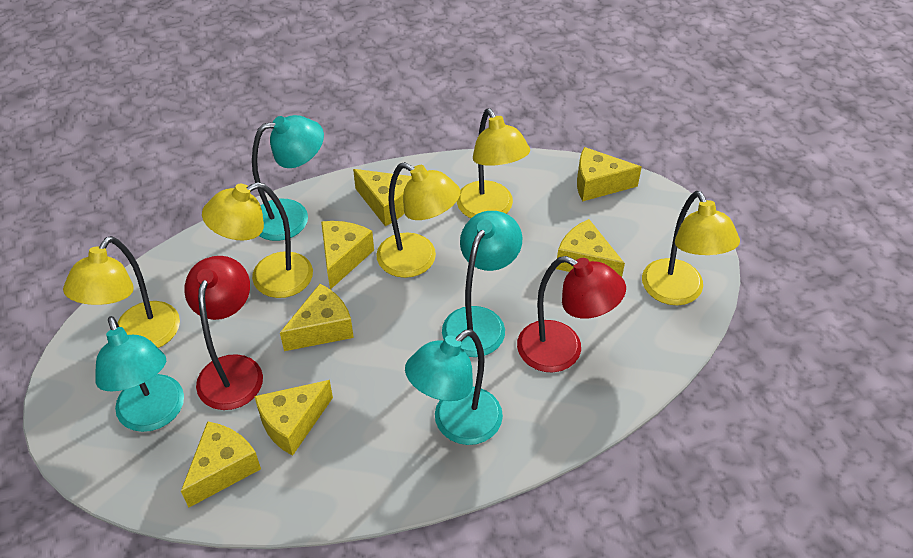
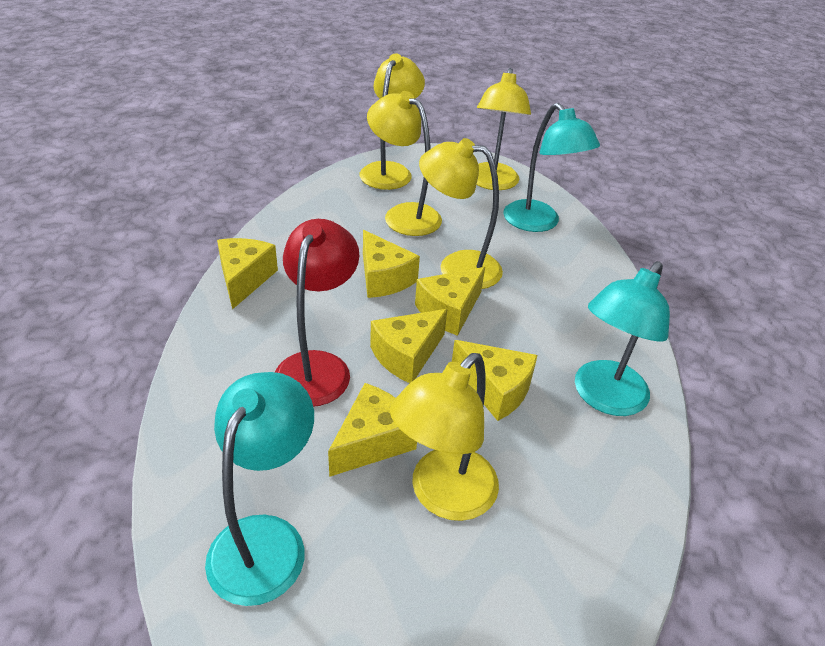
red lamp: [184,256,263,410] [517,256,626,372] = 2 -> [275,219,359,407] = 1
turquoise lamp: [95,316,184,432] [252,115,324,241] [405,329,503,445] [442,211,522,357] = 4 -> [205,372,314,606] [503,103,600,232] [575,261,670,416] = 3
yellow cheese: [181,421,261,507] [254,380,333,456] [280,284,354,351] [321,221,374,290] [353,169,412,226] [556,219,625,277] [577,147,642,202] = 7 -> [217,238,278,310] [328,383,417,477] [363,230,420,298] [370,309,448,383] [415,267,485,336] [452,340,537,421] = 6

